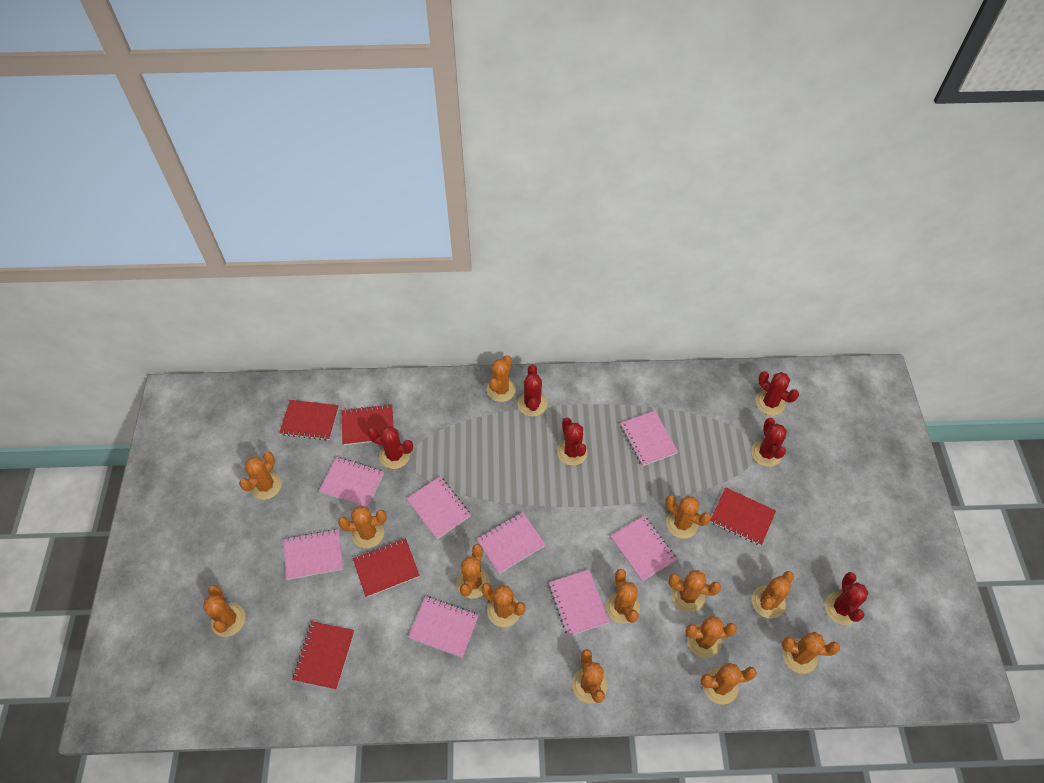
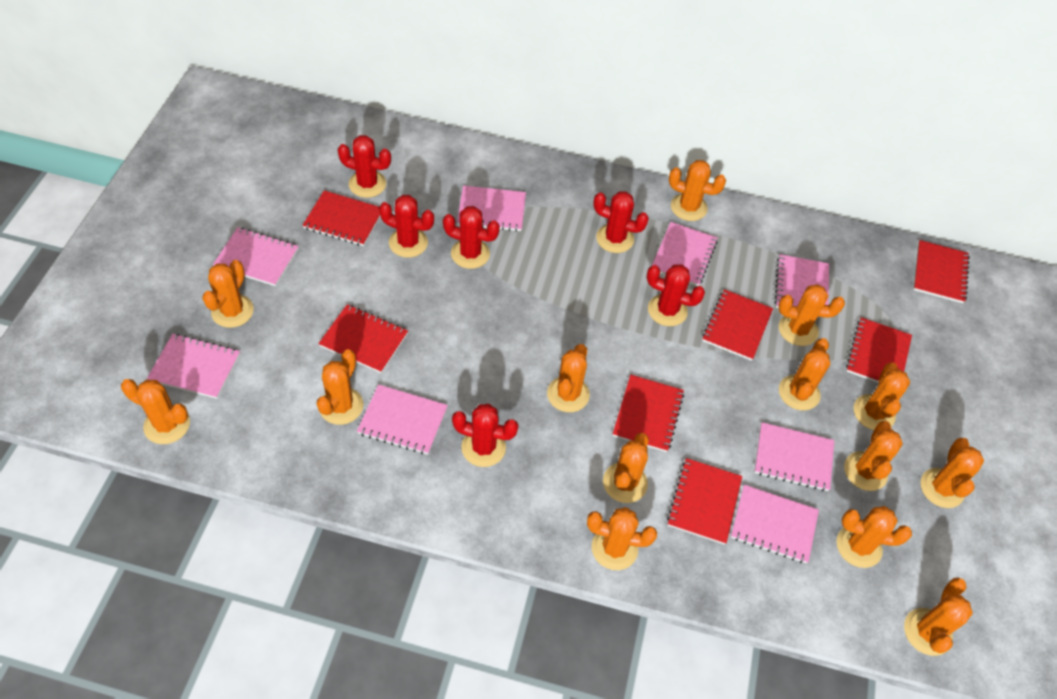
red notebook: [279,400,339,441] [292,621,354,690] [342,404,394,445] [353,538,420,597] [710,487,776,546] = 5 -> [302,190,380,246] [318,304,408,373] [613,375,684,452] [667,458,742,545] [702,289,773,361] [846,317,912,383] [913,240,970,303] = 7

